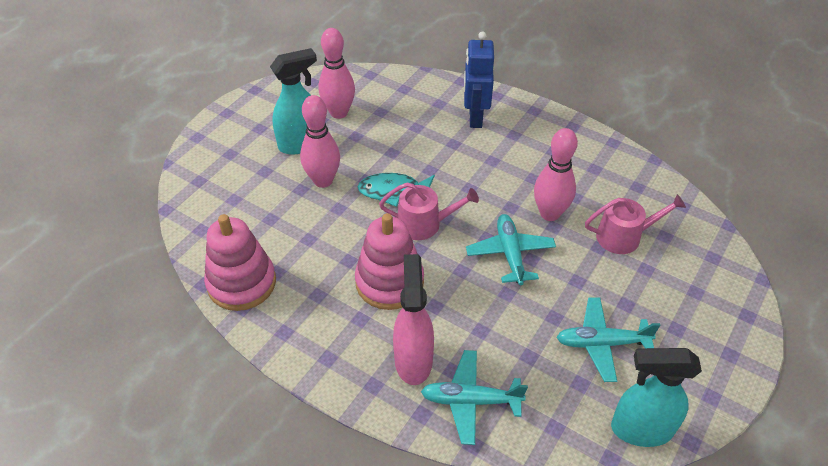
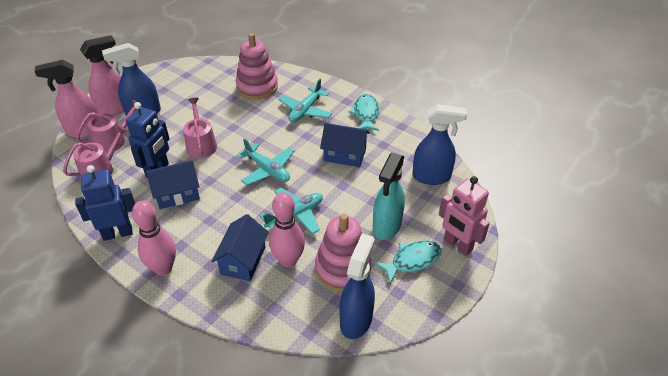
blue house: none = 0 -> [146,160,200,209] [211,214,269,281] [320,123,370,167] = 3
blue robot: [464,31,494,128] = 1 -> [75,165,135,241] [126,102,170,178] = 2
blue spray bottle: none = 0 -> [102,43,161,116] [339,233,375,339] [412,104,467,185] = 3
pink bowling pin: [300,95,340,188] [319,28,355,119] [534,128,578,221] = 3 -> [132,200,176,275] [269,192,305,267] = 2
pink robot: none = 0 -> [439,176,490,256] = 1
pink spray bottle: [393,254,434,385] = 1 -> [35,60,98,138] [80,35,124,116] = 2
pink watering can: [379,183,479,240] [585,194,686,254] = 2 -> [63,125,128,178] [76,100,142,153] [183,98,217,158] = 3
turquoise fish: [358,173,435,207] = 1 -> [348,94,379,131] [374,240,442,284] = 2
turquoise spray bottle: [270,48,317,155] [611,348,702,447] = 2 -> [373,153,405,240] = 1

